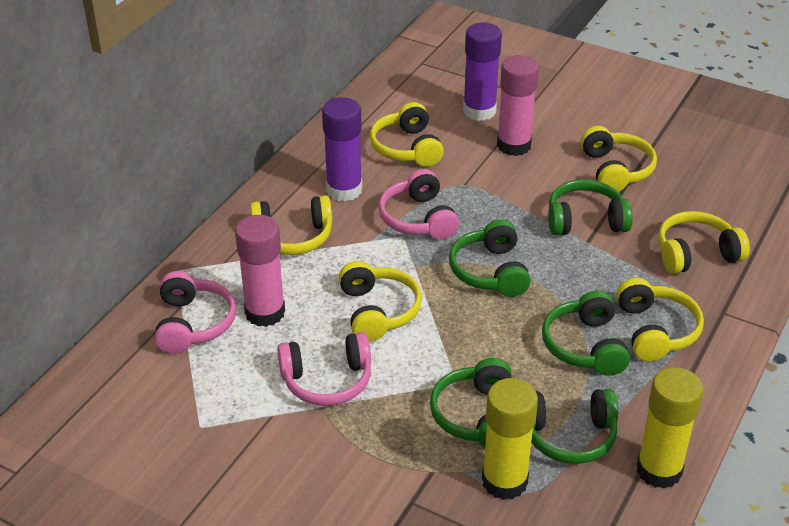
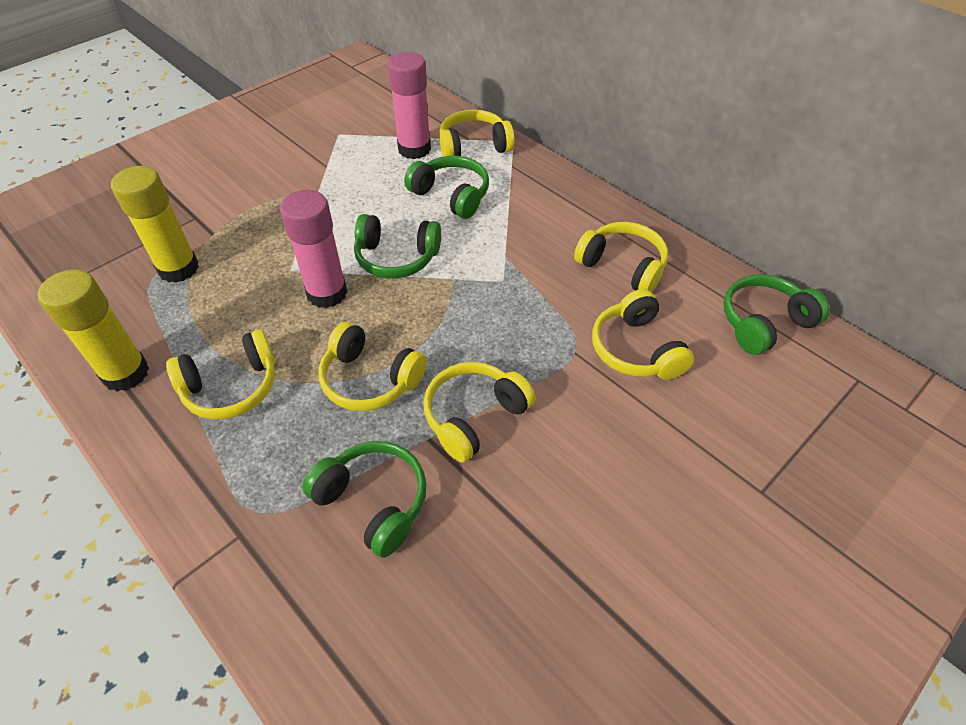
green headphones: [430,358,512,448] [449,220,531,297] [531,389,618,464] [542,291,630,376] [548,179,633,236] = 5 -> [302,441,427,558] [354,214,441,279] [404,156,489,219] [723,274,830,355] = 4
pink headphones: [155,271,236,354] [277,332,371,406] [378,169,459,240] = 3 -> none = 0
purple glue stick: [322,97,362,201] [463,22,502,121] = 2 -> none = 0

